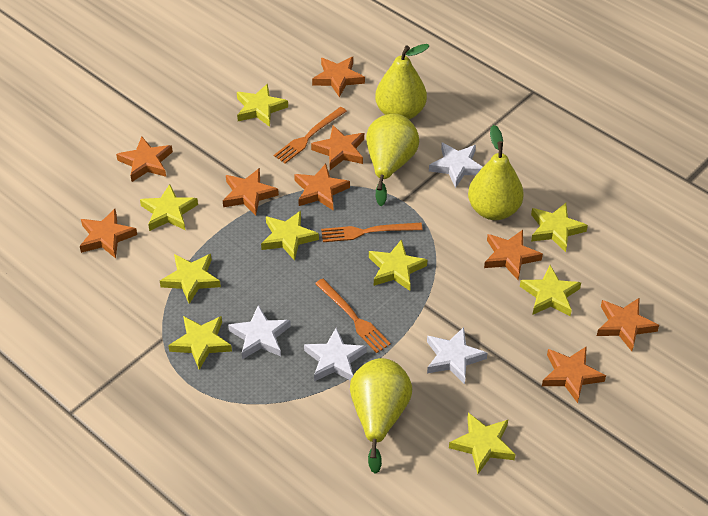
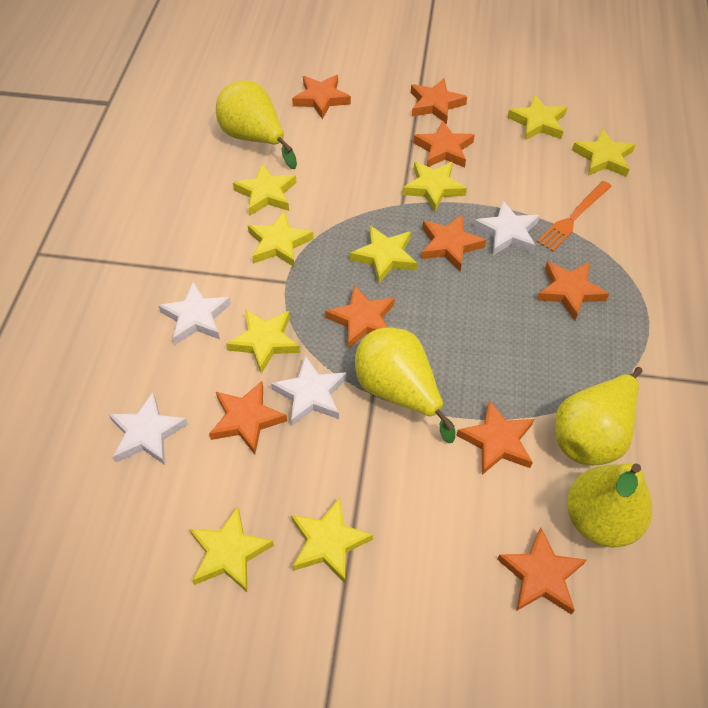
orange fork: [274,107,347,164] [315,279,391,353] [321,223,423,242] = 3 -> [537,181,612,252] = 1

